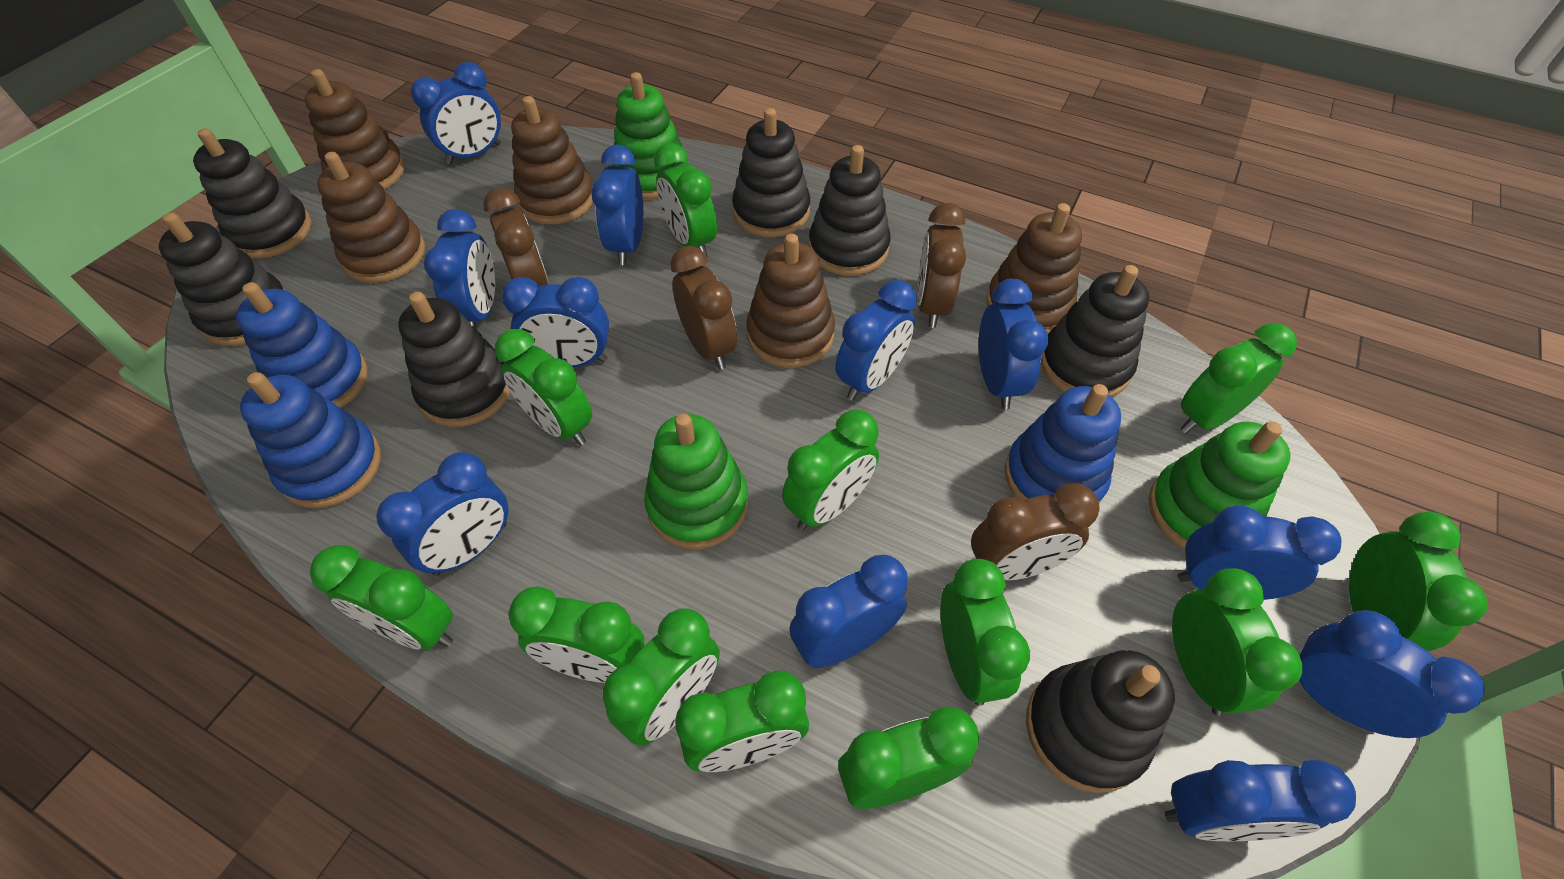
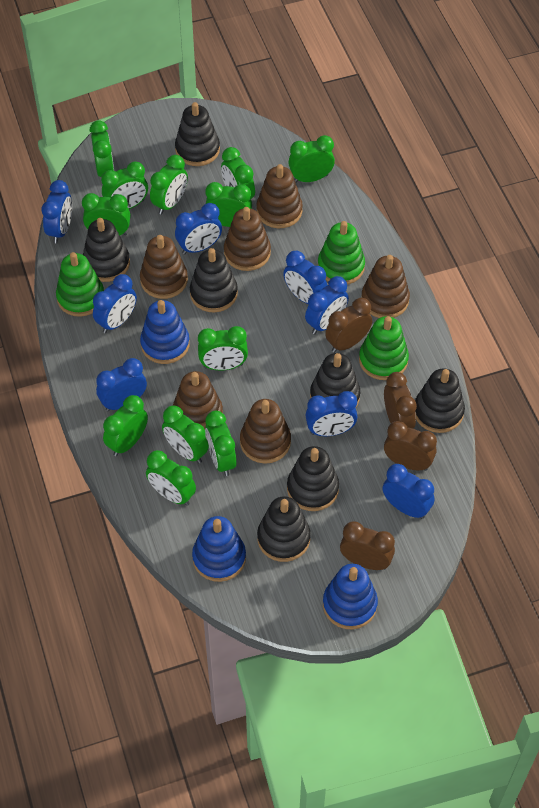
blue clock: [376,452,508,576] [411,62,501,164] [424,209,495,328] [502,277,609,367] [591,145,643,265] [789,555,908,668] [835,280,917,401] [979,279,1048,409] [1165,760,1356,841] [1178,506,1342,600] [1299,610,1485,738] = 11 -> [42,180,72,243] [93,274,137,333] [96,358,147,411] [175,203,222,254] [283,251,327,304] [305,276,349,334] [305,391,357,436] [383,464,435,519] = 8
brown stacking toy: [305,69,405,189] [317,152,425,283] [511,96,593,225] [746,234,835,368] [986,203,1082,335] = 5 -> [140,235,188,299] [173,371,223,429] [224,207,271,271] [240,399,291,464] [256,164,303,228] [361,255,410,318] = 6

